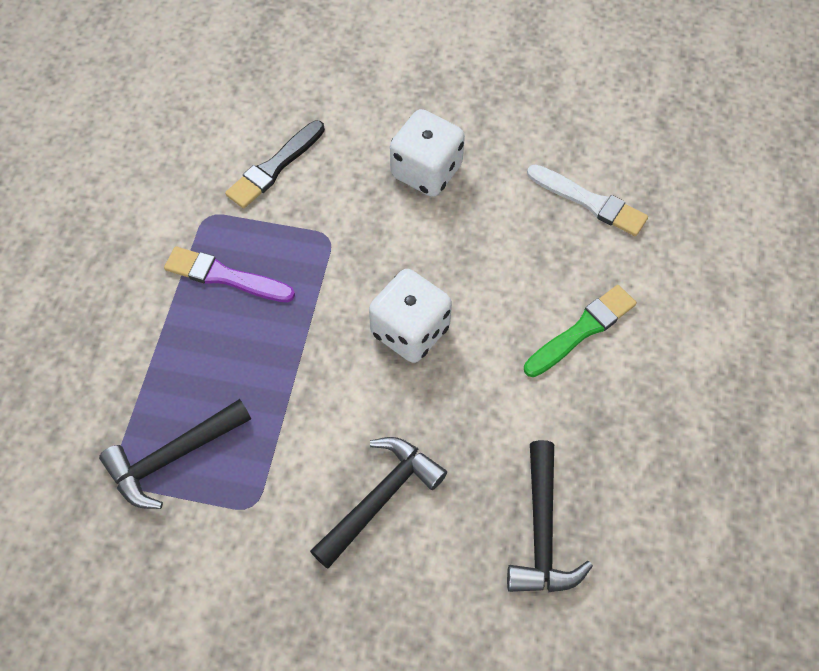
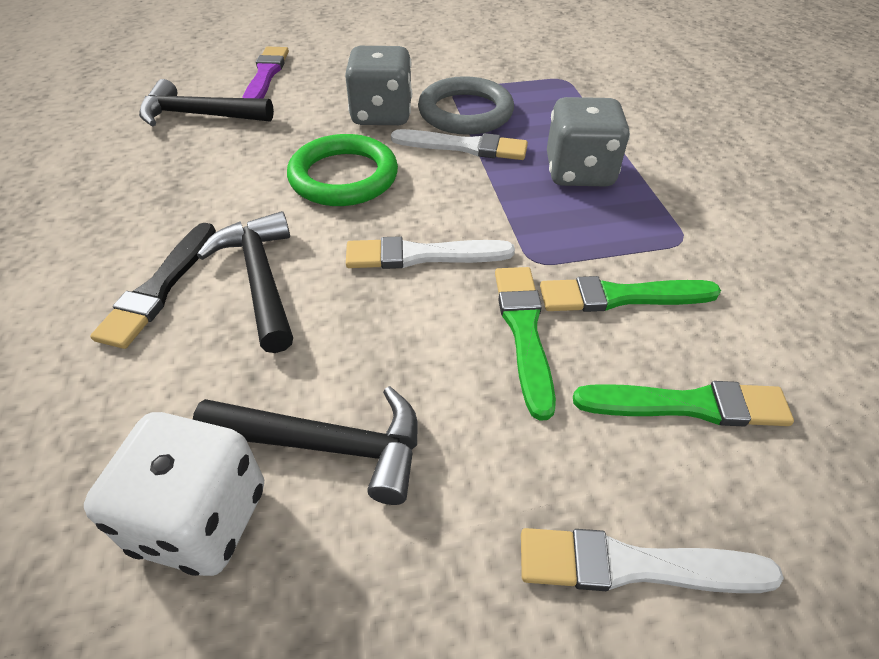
green brush: [524,285,637,377] = 1 -> [495,267,556,421] [540,276,721,312] [573,381,794,427] = 3
green ring: none = 0 -> [287,134,398,206] = 1
grey dice: none = 0 -> [345,46,412,125] [547,97,630,187] = 2
grey ring: none = 0 -> [418,76,514,135] = 1
white brush: [527,165,648,236] = 1 -> [346,236,515,269] [391,129,528,160] [521,528,784,593] = 3
white dice: [369,269,452,363] [390,109,465,197] = 2 -> [84,412,264,576] = 1

